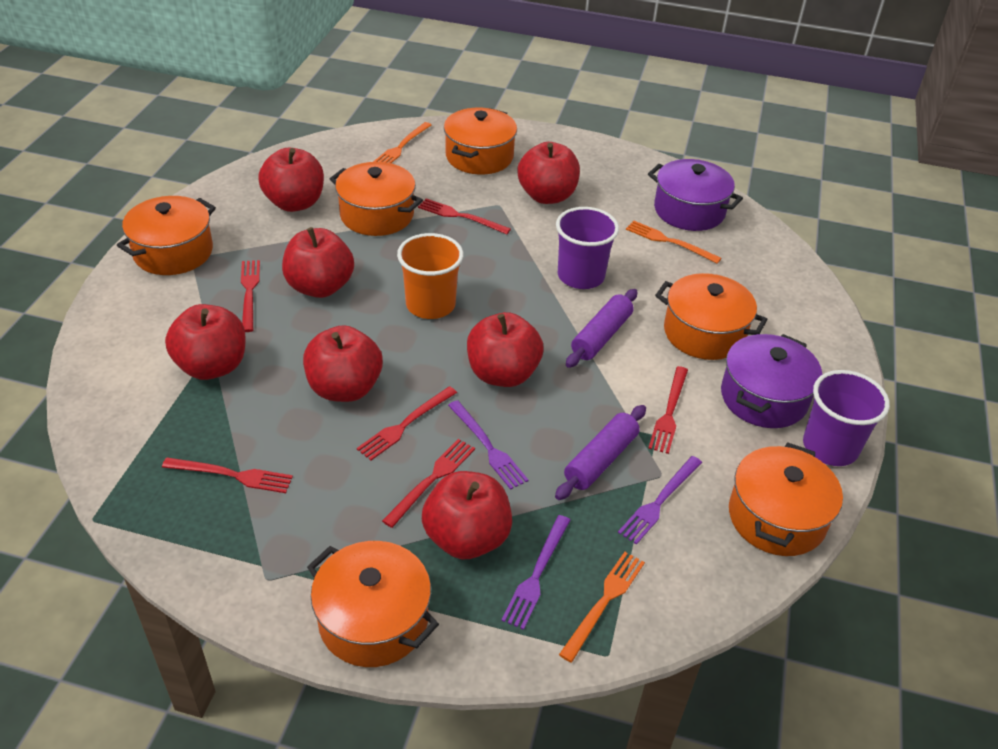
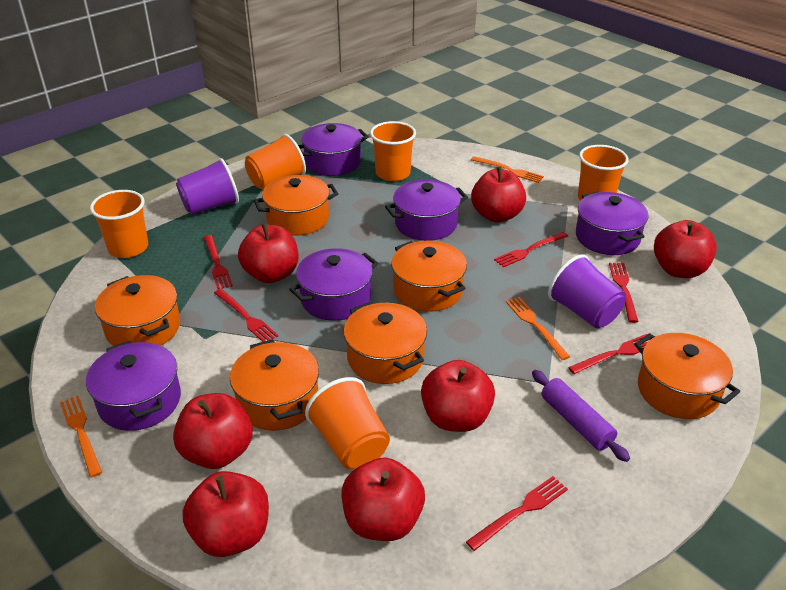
orange cup: [397,233,463,319] = 1 -> [90,190,148,258] [245,134,306,190] [305,377,390,469] [370,121,416,181] [578,145,628,201] = 5
purple fork: [448,400,529,490] [501,515,570,630] [618,456,702,545] = 3 -> none = 0
purple pot: [648,159,743,231] [721,334,822,428] = 2 -> [86,341,181,431] [289,248,378,321] [298,123,369,176] [385,179,468,241] [576,192,649,255] = 5
purple rolling pin: [555,405,646,500] [566,289,637,368] = 2 -> [532,370,630,462] = 1

